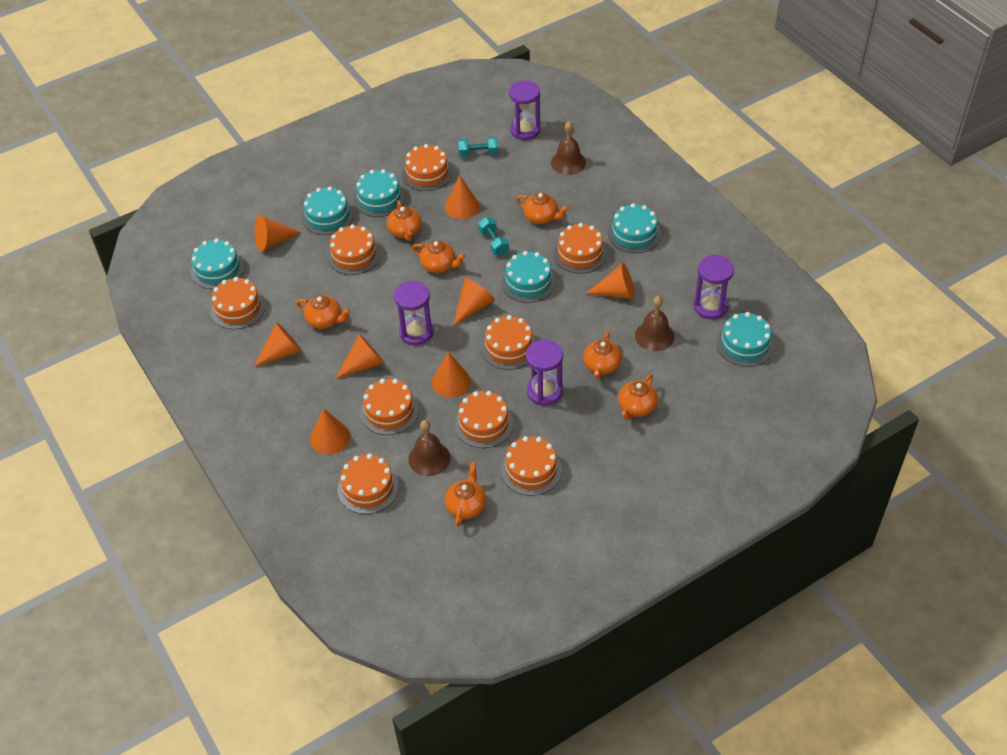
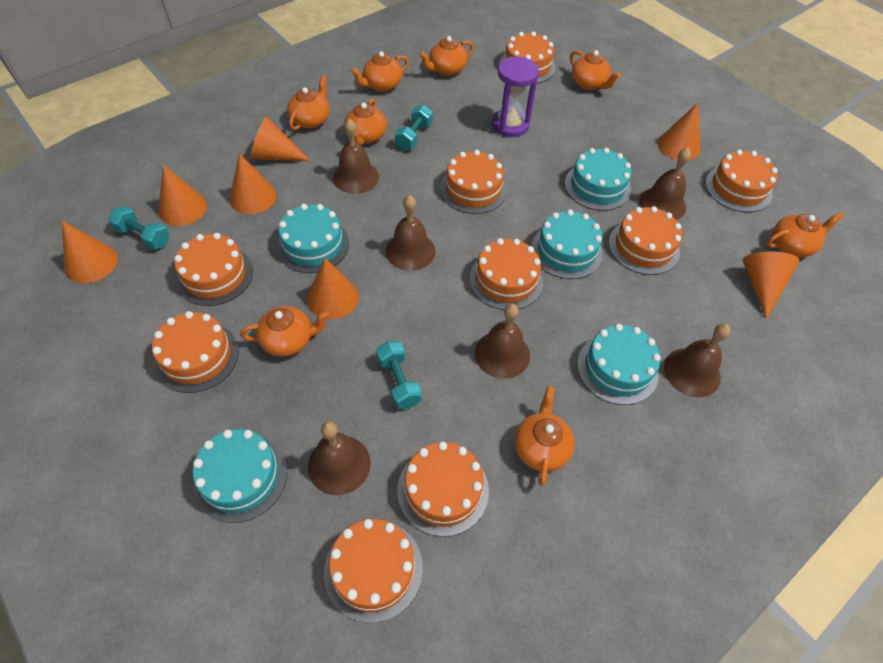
brown bell: [408,420,451,476] [551,122,586,175] [635,296,674,351] = 3 -> [308,421,371,495] [333,119,379,194] [386,195,436,271] [475,304,530,379] [639,148,691,220] [664,323,731,397] = 6
orange cone: [254,215,302,251] [254,322,302,367] [310,408,350,454] [335,334,384,379] [432,352,471,398] [445,175,480,219] [453,278,495,326] [585,263,634,299] = 8 -> [62,221,117,283] [158,165,207,226] [229,153,276,214] [250,116,310,161] [307,258,358,319] [658,103,700,160] [743,252,799,319] = 7
orange teapot: [296,295,350,329] [387,200,422,241] [412,240,466,273] [445,462,486,527] [516,192,569,224] [583,332,622,379] [618,374,658,420] = 7 -> [240,306,330,357] [287,75,329,130] [344,98,387,145] [351,51,408,92] [419,36,473,76] [514,386,574,486] [570,50,621,90] [767,212,844,257] = 8
purple hourglass: [394,281,434,345] [509,80,540,140] [526,340,563,406] [694,255,734,319] = 4 -> [492,57,539,137] = 1
turquoise cake: [191,238,245,289] [302,187,354,235] [354,169,405,217] [501,251,556,303] [608,203,661,253] [716,312,774,367] = 6 -> [192,429,287,523] [276,204,349,273] [531,209,603,279] [565,148,631,211] [577,324,661,405] = 5
turquoise dumbbell: [458,137,499,157] [478,217,509,256] = 2 -> [108,206,170,250] [376,341,421,409] [395,105,433,150] = 3

